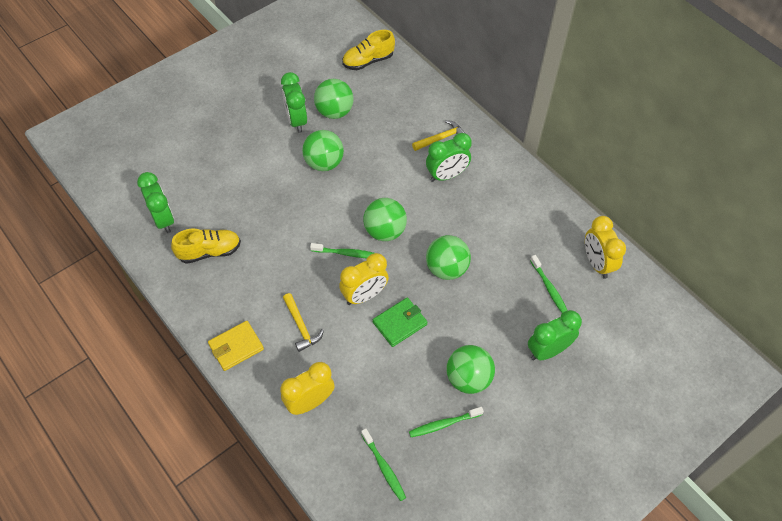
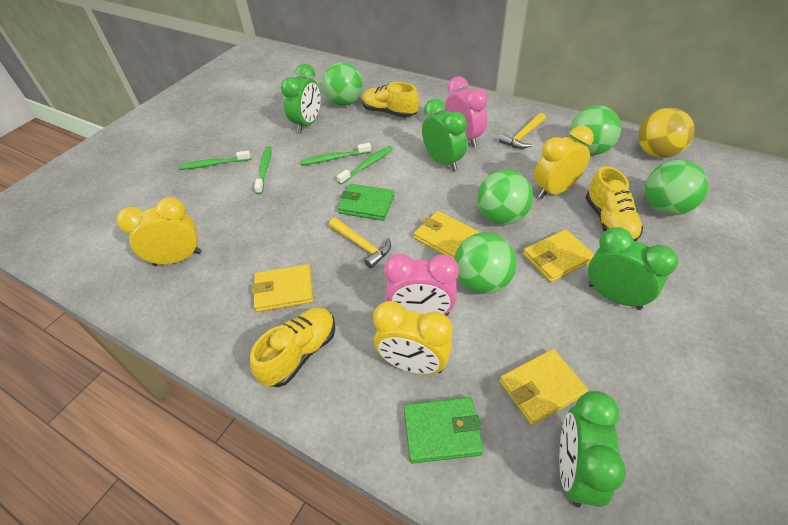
green wallet: [373,298,427,347] = 1 -> [338,184,395,221] [404,397,484,463] = 2
pink clock: none = 0 -> [384,254,459,316] [445,76,488,147] = 2
yellow ball: none = 0 -> [638,108,695,158] = 1
yellow shoe: [171,229,241,264] [342,30,395,70] = 2 -> [250,308,335,387] [362,82,419,118] [586,166,643,241] = 3
yellow wallet: [208,321,264,371] = 1 -> [252,264,313,312] [414,211,479,259] [500,349,588,425] [523,229,595,282] = 4

